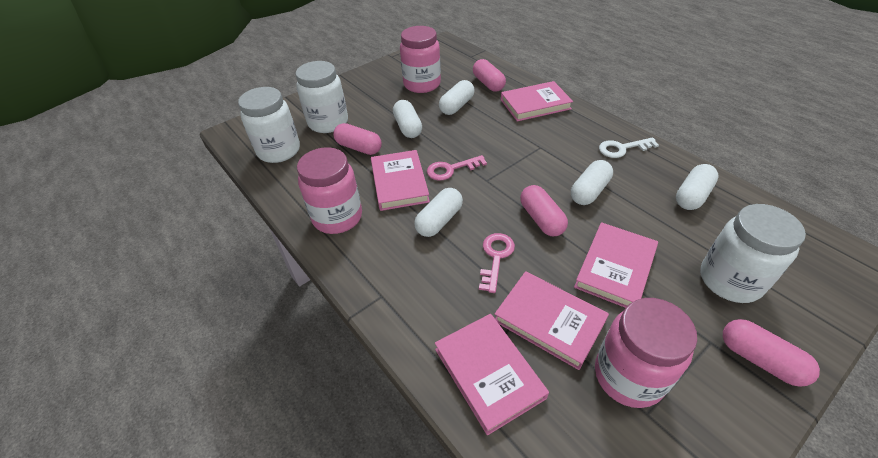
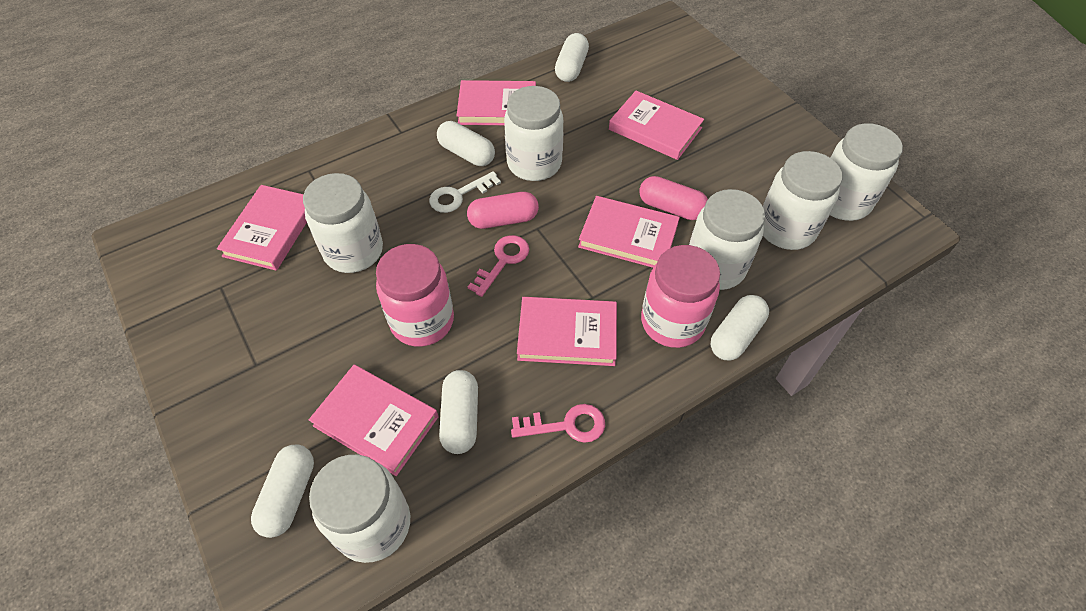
pink book: [371,150,430,211] [435,314,549,435] [495,271,609,370] [501,81,573,122] [574,222,658,308] = 5 -> [217,185,307,271] [309,365,438,476] [457,80,536,125] [517,297,617,366] [578,196,680,268] [609,91,704,160] = 6
pink capsule: [333,123,382,155] [473,59,506,92] [520,185,568,236] [723,319,820,387] = 4 -> [467,192,539,229] [639,176,708,220] = 2
pink jar: [297,147,362,234] [400,26,441,93] [595,298,697,408] = 3 -> [376,244,454,347] [641,245,720,348] = 2
white jar: [238,87,300,163] [295,61,348,133] [700,204,806,303] = 3 -> [303,173,383,273] [309,455,410,563] [504,86,563,181] [689,189,765,290] [763,151,842,250] [830,123,903,221] = 6

